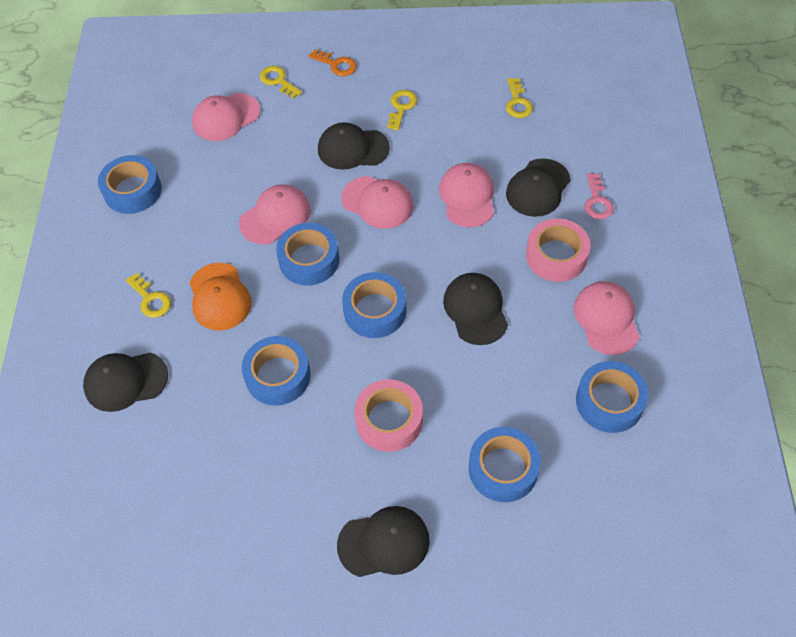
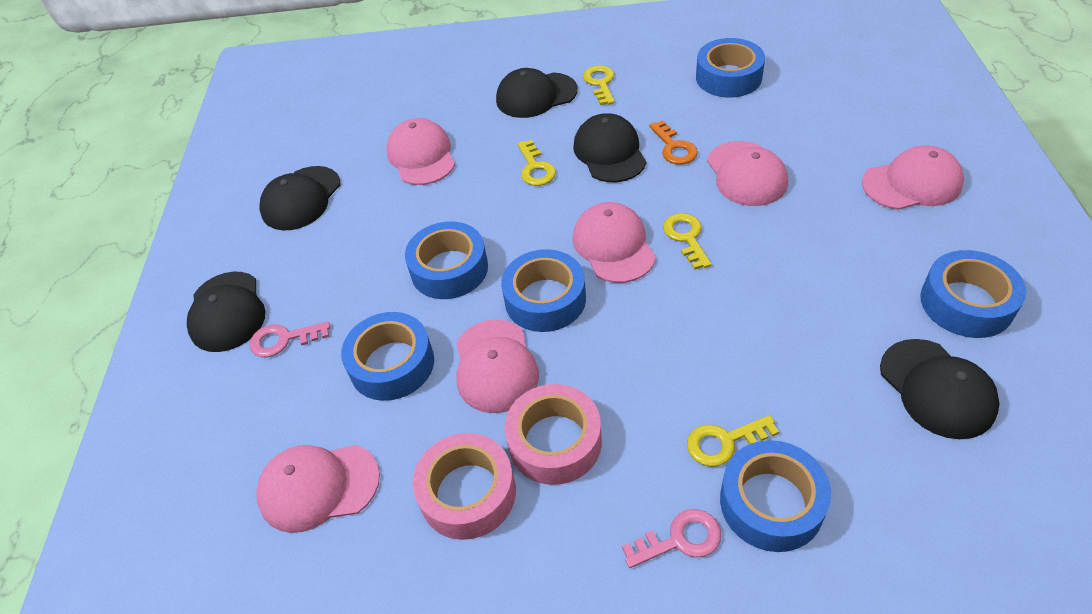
orange cap: [189,263,252,330] = 1 -> none = 0
pink cap: [192,93,260,141] [239,184,311,245] [341,176,414,229] [439,163,494,227] [574,281,640,355] = 5 -> [256,445,380,533] [386,118,455,185] [456,319,539,413] [573,202,656,283] [707,141,788,206] [862,145,964,210] = 6
pink key: [584,173,614,220] = 1 -> [249,321,330,357] [622,509,721,568] = 2

